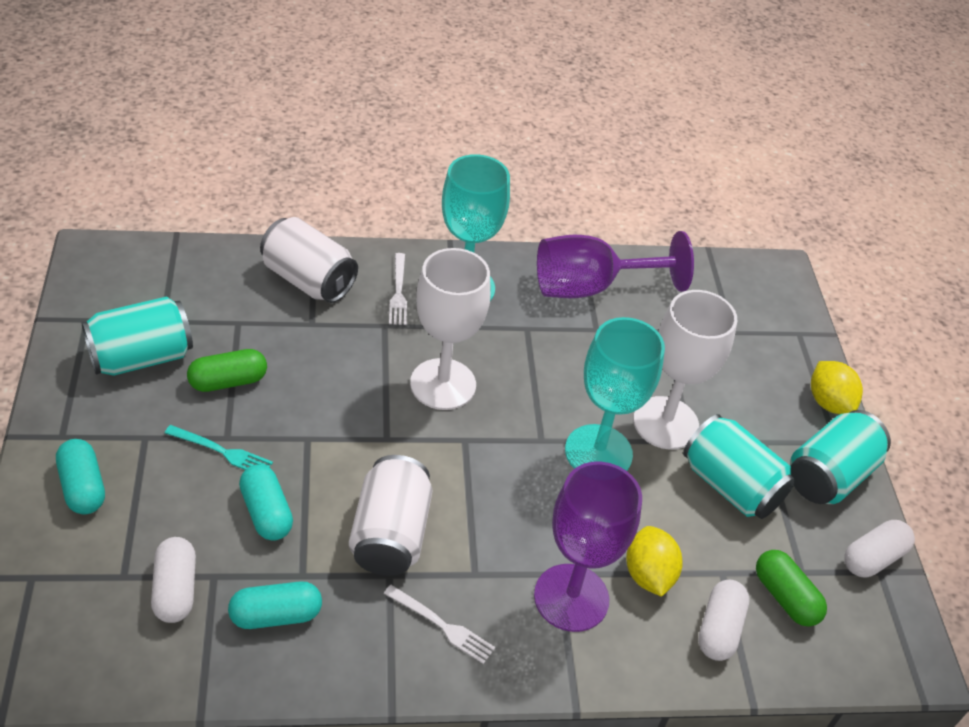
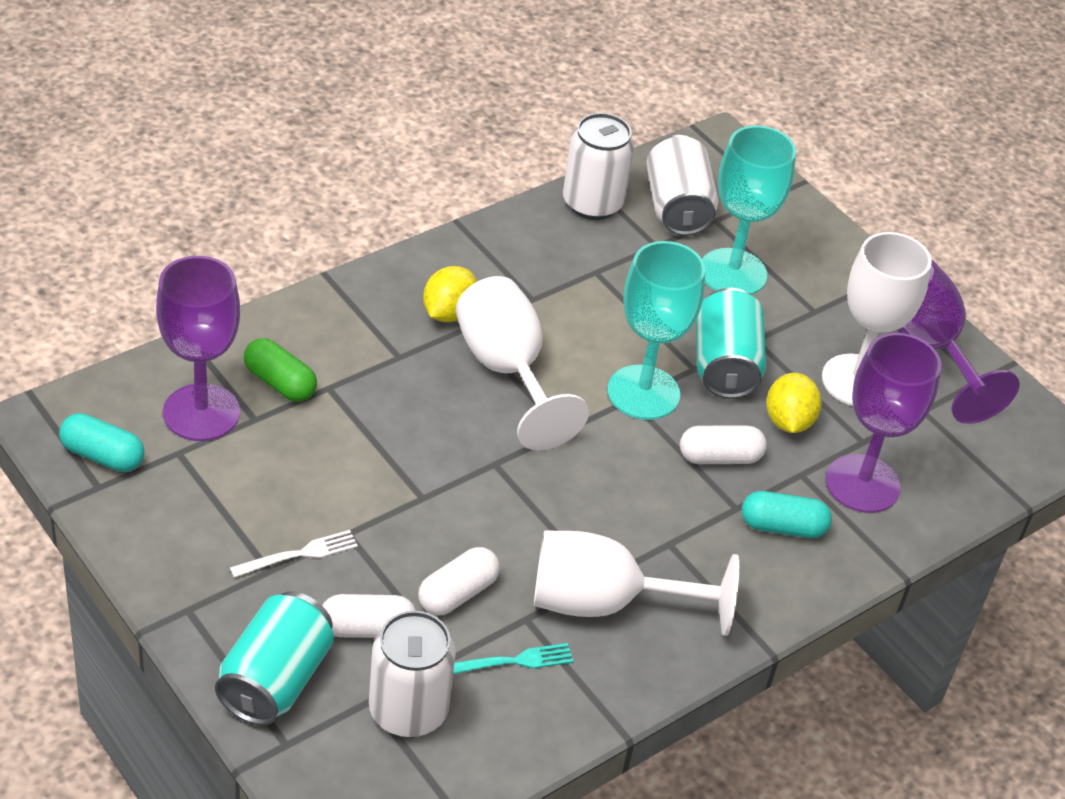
green capsule: [187,349,267,392] [756,550,827,627] = 2 -> [244,338,317,402] = 1
purple goblet: [534,461,642,632] [537,231,694,298] = 2 -> [156,256,240,441] [825,333,941,513] [897,259,1020,424] = 3
turquoise can: [81,296,193,376] [683,414,795,519] [790,410,891,504] = 3 -> [215,591,334,726] [696,288,766,399] = 2
turquoise capsule: [56,439,105,514] [228,581,322,629] [239,465,293,541] = 3 -> [59,413,145,472] [742,491,832,538] = 2
white can: [260,217,358,303] [349,455,433,576] = 2 -> [369,611,456,738] [563,113,635,220] [646,135,718,236] = 3
white fork: [384,585,495,664] [389,253,407,325] = 2 -> [230,530,358,578] = 1
white goblet: [410,248,490,410] [633,290,737,450] = 2 -> [456,276,589,451] [534,530,739,636] [822,232,932,406] = 3

